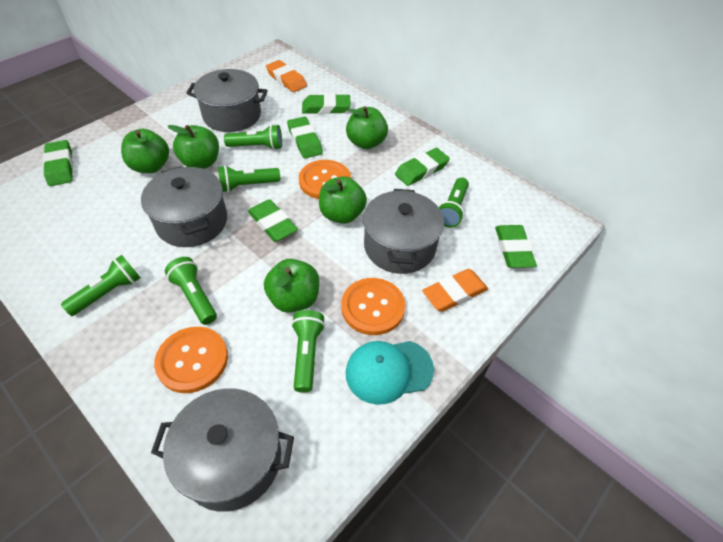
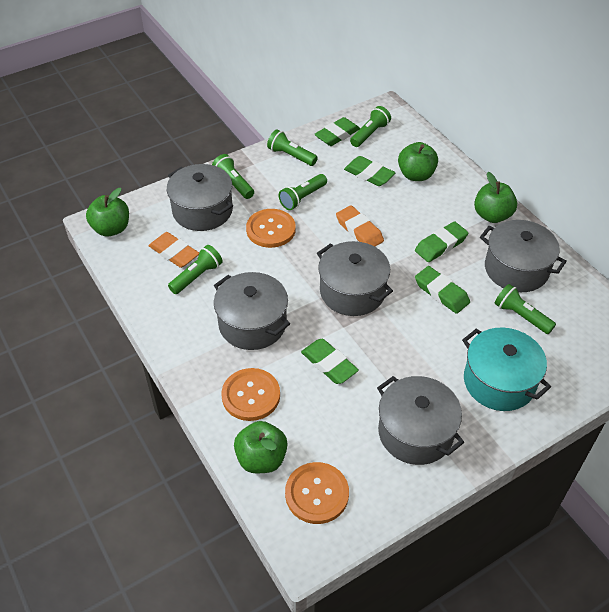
green apple: [121,129,169,173] [167,125,219,169] [264,259,319,313] [319,176,367,224] [346,106,388,149] = 5 -> [86,188,129,237] [234,421,288,473] [398,142,438,181] [474,172,517,223] = 4
green eraser: [43,140,73,186] [248,199,298,242] [287,117,323,158] [302,94,351,114] [395,148,450,186] [495,225,537,268] = 6 -> [301,339,359,384] [314,117,360,146] [344,156,395,186] [415,221,468,262] [415,266,470,314] = 5
grey pot: [141,166,227,247] [151,388,294,512] [186,69,268,132] [363,189,444,274] = 4 -> [167,164,233,231] [214,272,290,350] [317,241,393,316] [377,376,464,465] [480,220,567,292] = 5
turquoise cap: [345,341,434,405] = 1 -> none = 0
turquoise pot: none = 0 -> [462,328,551,411] = 1

